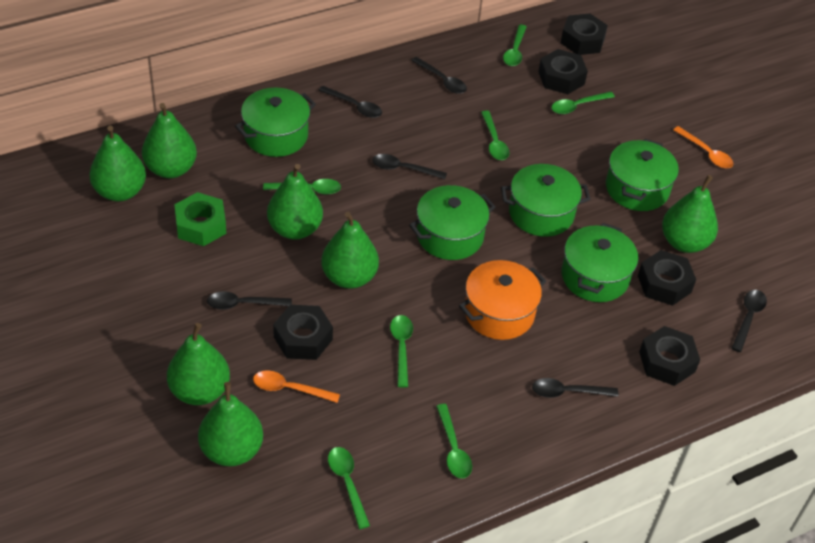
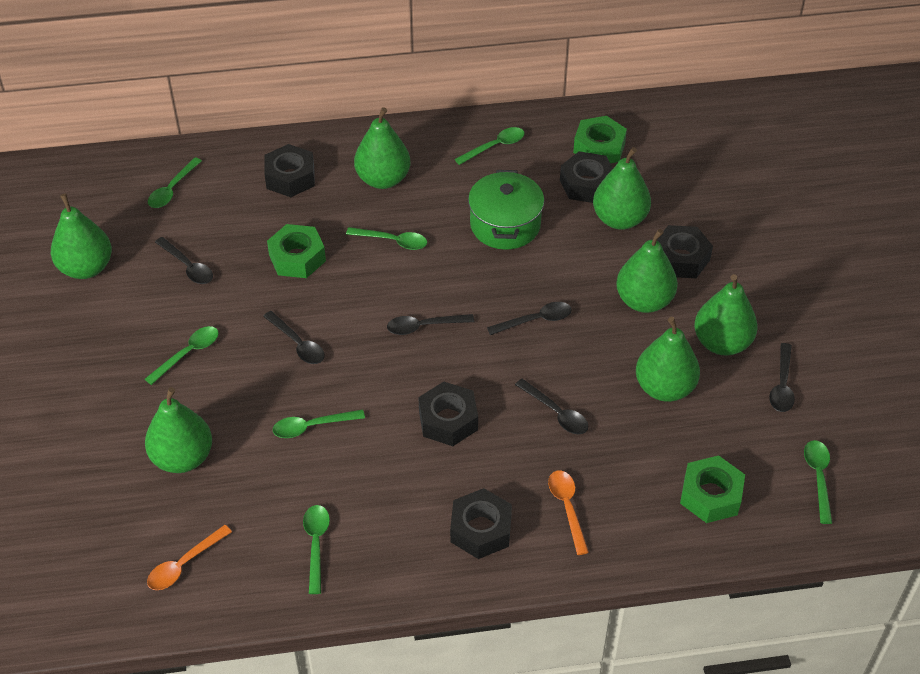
green nut: [174,192,226,246] = 1 -> [267,224,326,278] [573,116,627,163] [680,455,745,523] = 3
green pot: [235,88,316,157] [409,185,495,260] [501,164,591,237] [562,223,638,302] [606,139,679,211] = 5 -> [468,170,544,250] = 1
orange pot: [459,260,546,340] = 1 -> none = 0

